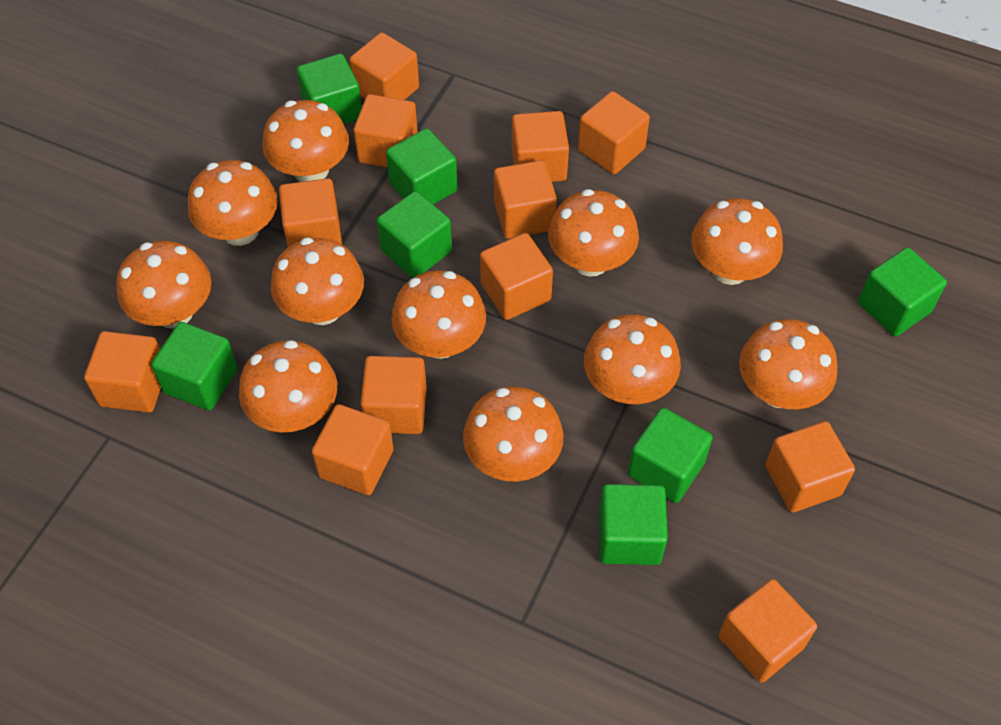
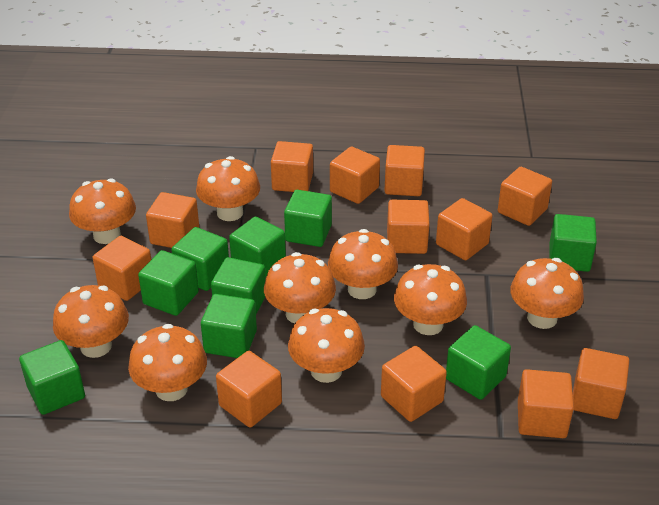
green cube: [151,322,238,411] [297,54,362,124] [377,191,452,278] [386,128,458,204] [599,484,668,565] [628,407,713,503] [858,247,947,337] = 7 -> [19,340,85,415] [138,250,199,316] [171,227,229,291] [201,294,257,358] [211,257,266,314] [229,217,286,277] [284,190,332,247] [446,325,511,400] [549,214,597,272] = 9
orange mushroom: [116,241,212,329] [188,160,278,246] [239,340,337,432] [262,100,349,182] [271,237,364,325] [391,271,486,359] [463,386,563,481] [548,189,639,277] [584,314,681,404] [691,198,783,285] [739,319,838,409] = 11 -> [53,285,129,358] [69,178,136,244] [128,324,207,401] [196,156,260,221] [264,252,336,323] [288,308,365,383] [328,229,398,299] [394,264,467,335] [510,258,584,329] = 9

